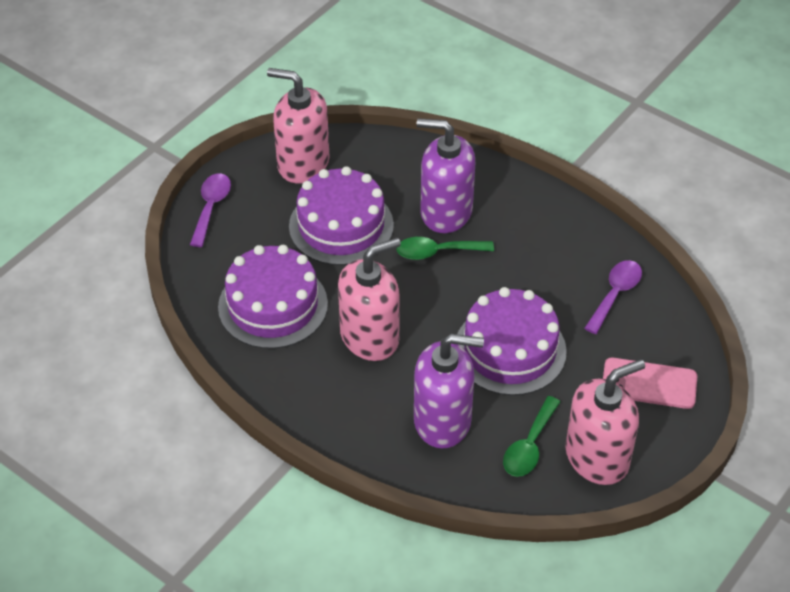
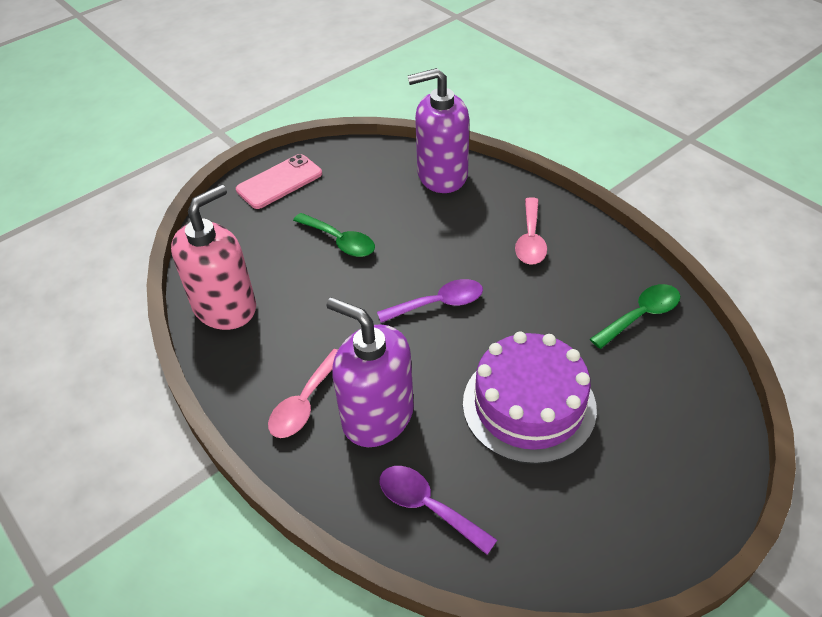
pink soap dispenser: [267,68,330,183] [338,238,401,361] [565,359,645,485] = 3 -> [171,184,256,330] = 1
pink spoon: none = 0 -> [268,349,338,438] [515,197,547,265] = 2
purple cake: [218,245,328,349] [289,166,394,265] [457,287,567,396] = 3 -> [463,331,597,464] = 1

